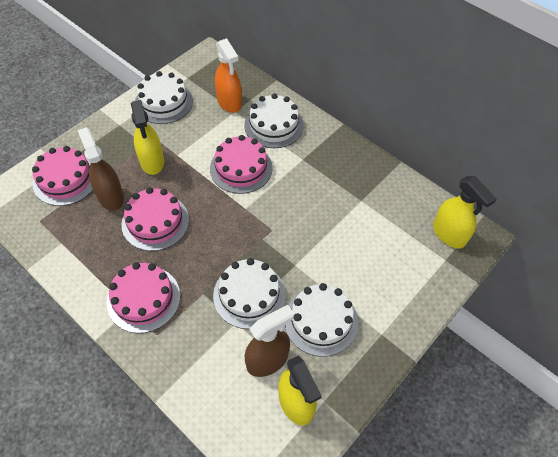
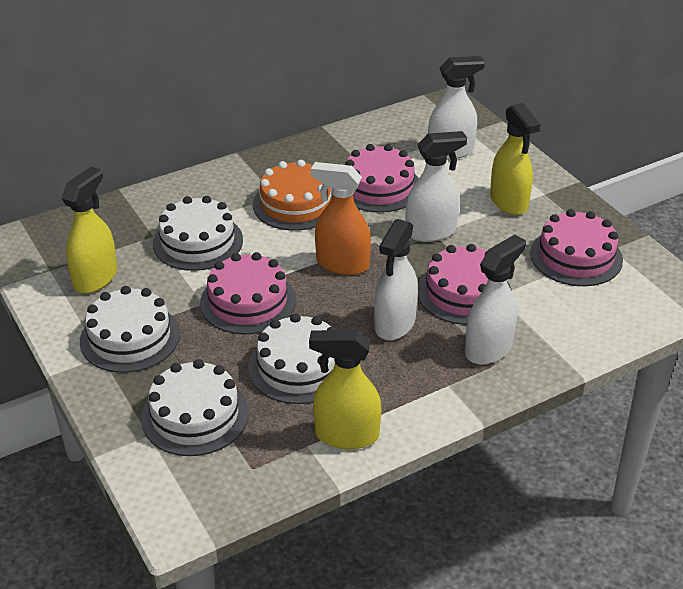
brown spray bottle: [77,127,124,211] [245,305,294,377] = 2 -> none = 0
orange cake: none = 0 -> [253,160,333,231] = 1
white spray bottle: none = 0 -> [374,219,418,340] [406,131,467,242] [428,56,485,160] [465,235,526,364] = 4

